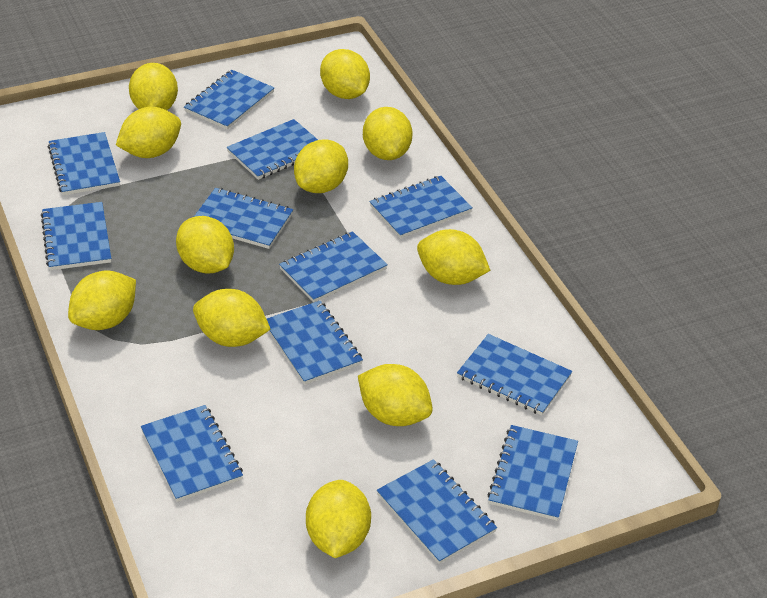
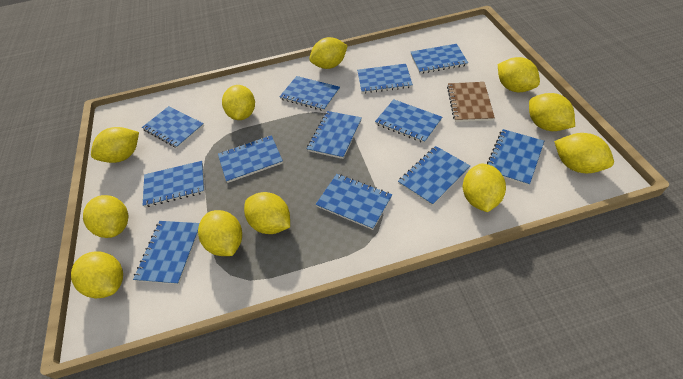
brown notebook: none = 0 -> [447,82,495,122] = 1

